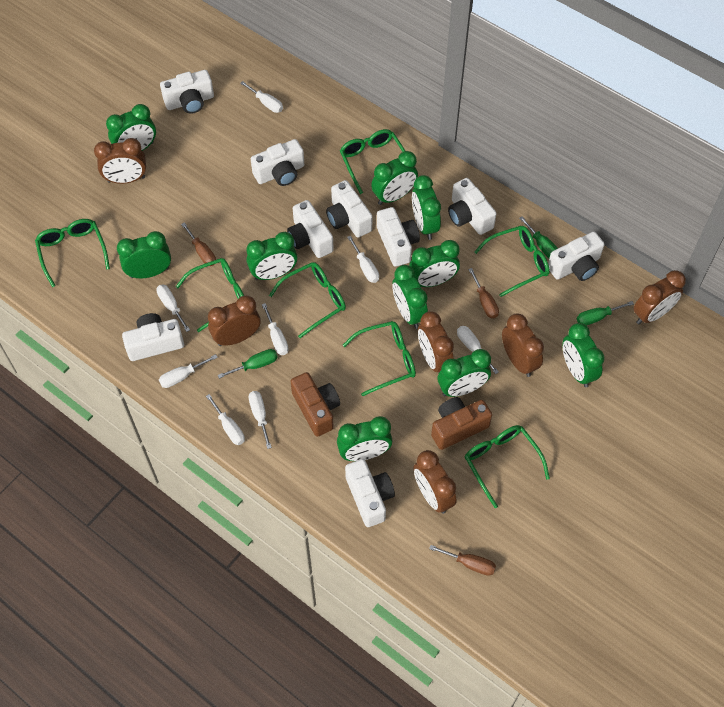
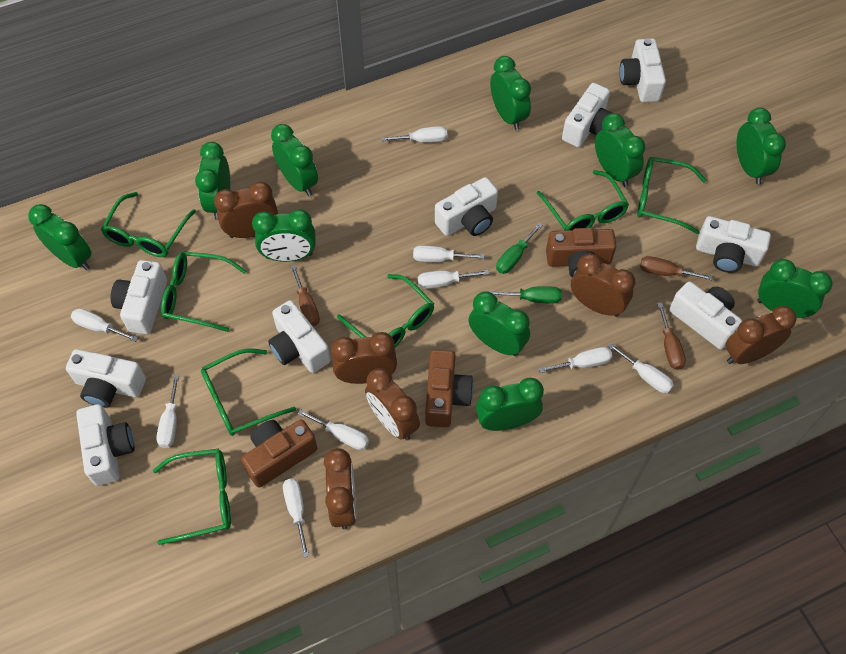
brown camera: [290,372,340,437] [431,397,492,450] = 2 -> [241,419,317,488] [425,350,473,427] [546,228,616,277] = 3
green screwdriver: [218,349,278,379] [519,216,558,258] [577,301,634,326] = 3 -> [489,286,562,304] [496,223,543,274] = 2
white screwdriver: [156,284,190,332] [159,354,218,388] [206,394,245,445] [240,81,283,113] [249,391,272,449] [262,303,289,355] [347,236,379,283] [457,326,499,374] = 8 -> [71,308,138,342] [156,375,179,448] [283,478,309,557] [298,409,369,450] [381,126,448,143] [413,245,484,262] [417,270,489,289] [538,347,612,373] [608,343,674,393] = 9

